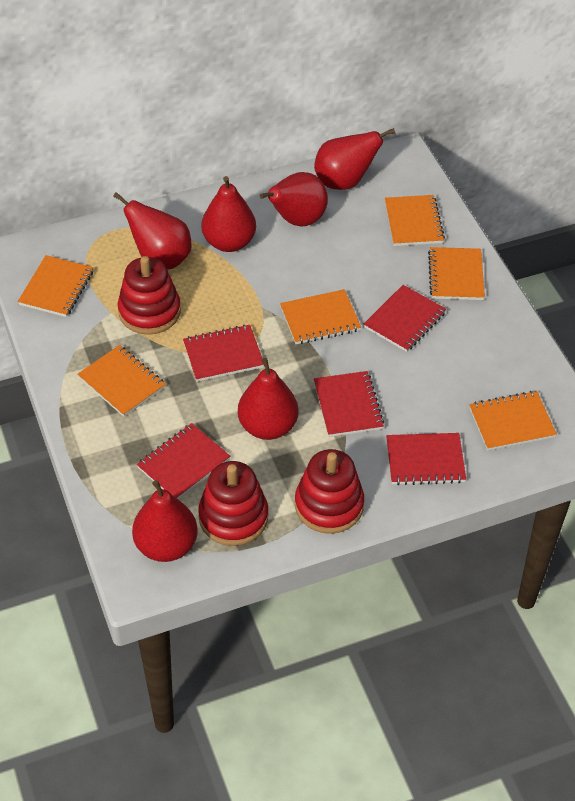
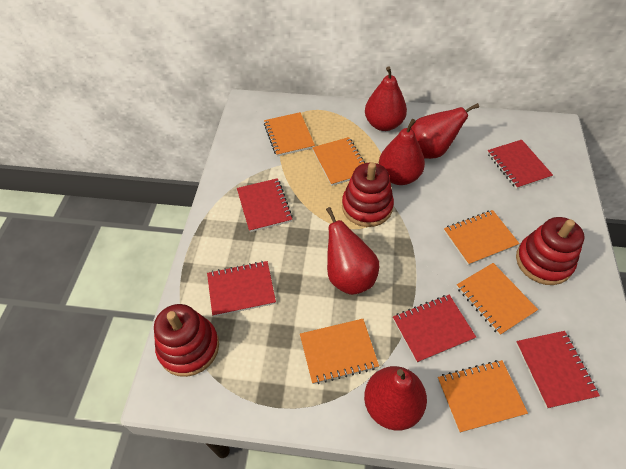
red pear: [113,192,192,269] [132,480,198,562] [201,176,256,252] [238,358,299,440] [260,172,328,227] [314,128,395,190] = 6 -> [326,207,379,295] [364,366,427,431] [365,66,407,131] [379,119,425,185] [411,103,479,159] = 5

